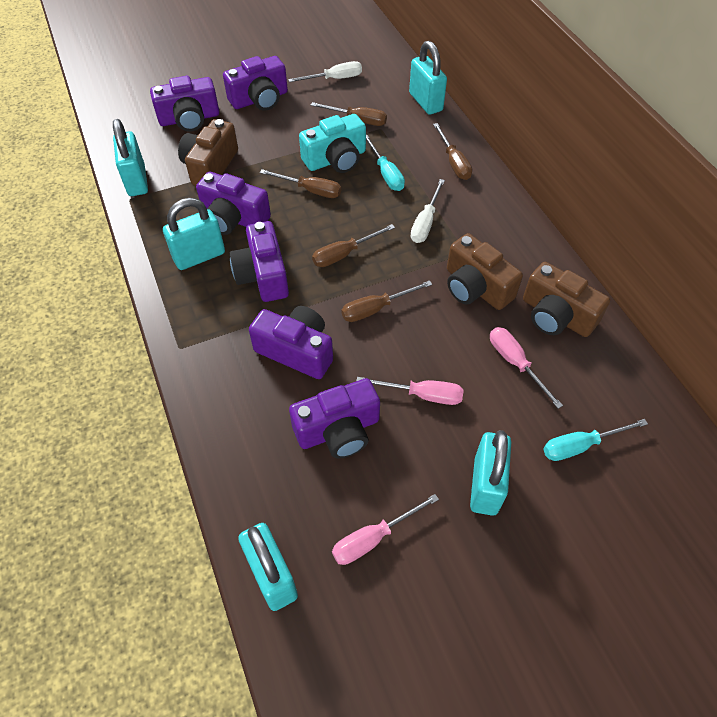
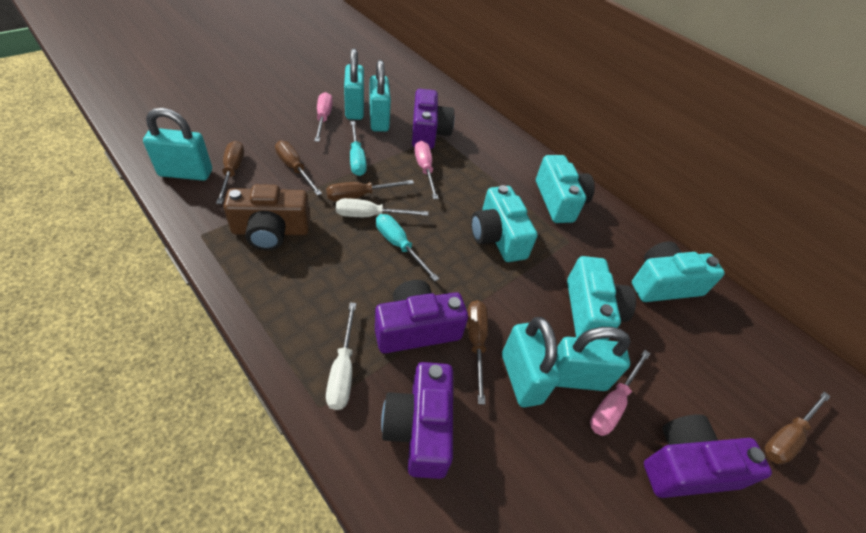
brown camera: [178,119,238,186] [447,233,523,310] [523,262,610,337] = 3 -> [223,184,310,250] = 1
purple camera: [150,76,219,132] [196,172,271,235] [223,56,288,111] [230,221,289,302] [249,306,333,379] [289,378,380,458] = 6 -> [375,280,468,354] [381,362,453,479] [412,89,454,149] [644,414,772,498] = 4
turquoise camera: [299,114,366,173] = 1 -> [471,185,538,262] [536,155,595,223] [567,256,636,340] [632,241,725,302] = 4

